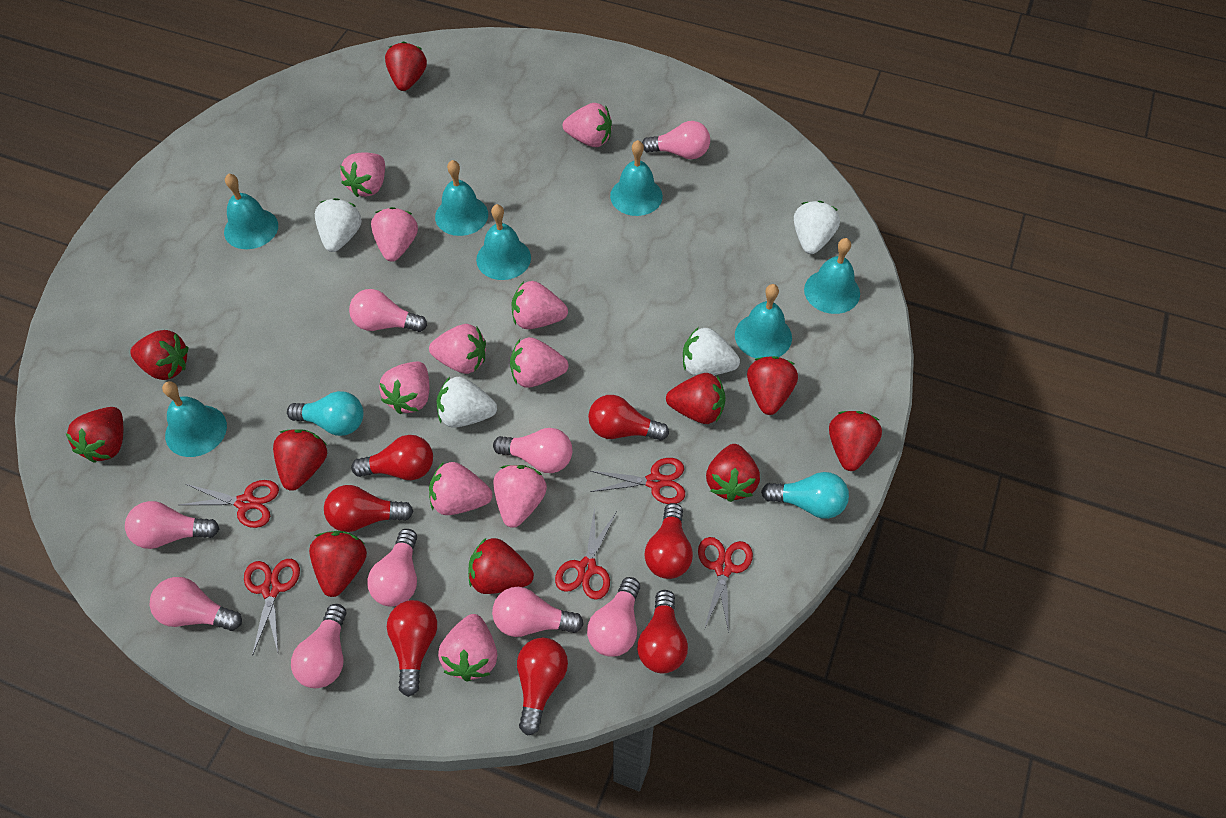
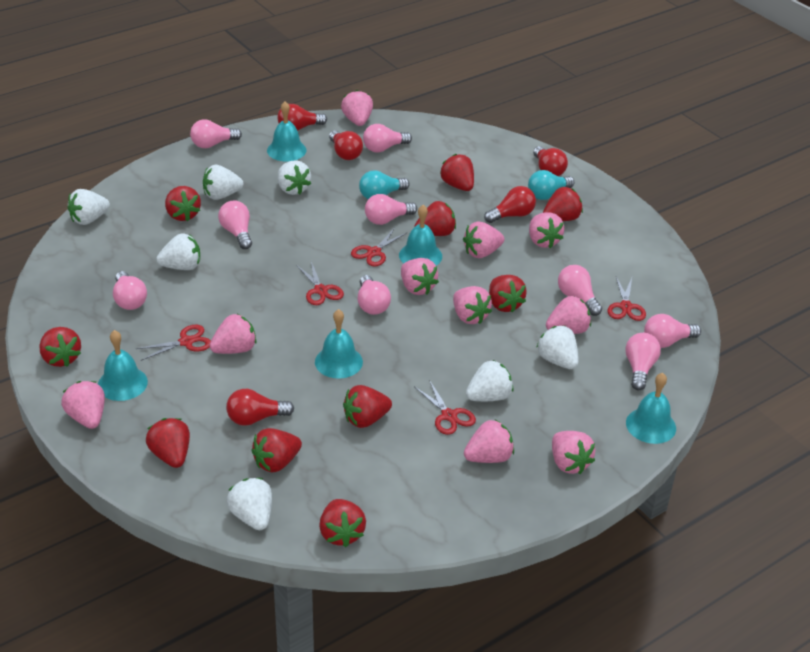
red light bulb: [324,485,414,532] [351,435,433,480] [387,600,437,697] [517,638,568,736] [588,395,669,441] [637,590,688,673] [645,503,693,579] = 7 -> [226,389,294,426] [277,104,327,131] [329,130,363,160] [484,186,536,223] [533,146,568,176] = 5
turquoise bell: [162,381,227,457] [224,173,278,249] [435,160,488,236] [476,204,531,280] [610,140,663,216] [735,284,792,359] [804,238,860,314] = 7 -> [98,330,148,401] [267,102,306,161] [315,309,363,379] [399,205,442,266] [626,373,676,444] = 5
white strawberry: [315,198,362,252] [437,377,497,428] [683,327,740,376] [794,201,840,254] = 4 -> [67,189,110,225] [157,233,200,270] [203,165,243,200] [227,478,272,530] [278,160,311,195] [466,360,513,401] [536,326,579,369] = 7

